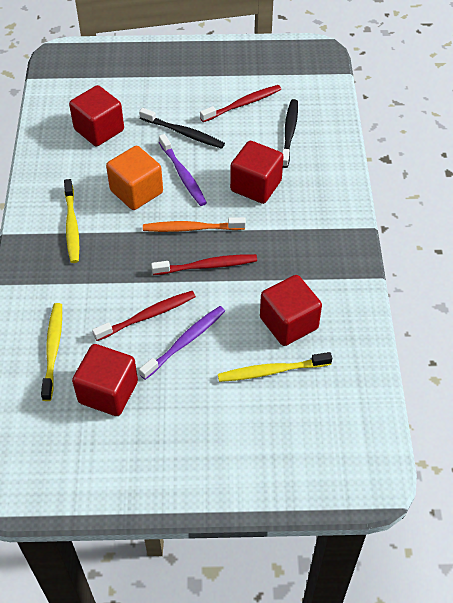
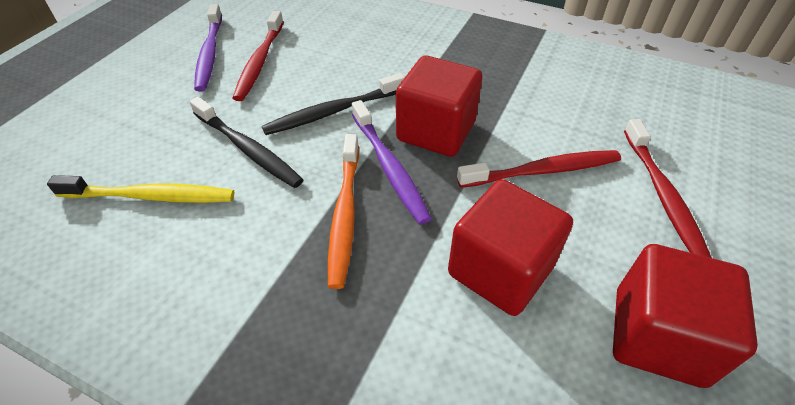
orange cube: [106,146,163,210] = 1 -> none = 0
red cube: [69,85,124,146] [72,344,138,416] [230,141,284,204] [260,275,322,346] = 4 -> [396,56,482,157] [448,179,573,316] [613,244,758,388] = 3
yellow toothbrush: [41,303,62,401] [64,179,79,263] [218,352,332,382] = 3 -> [47,175,234,203] = 1

